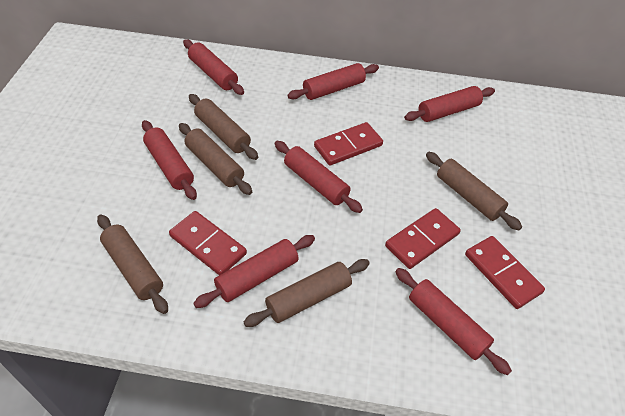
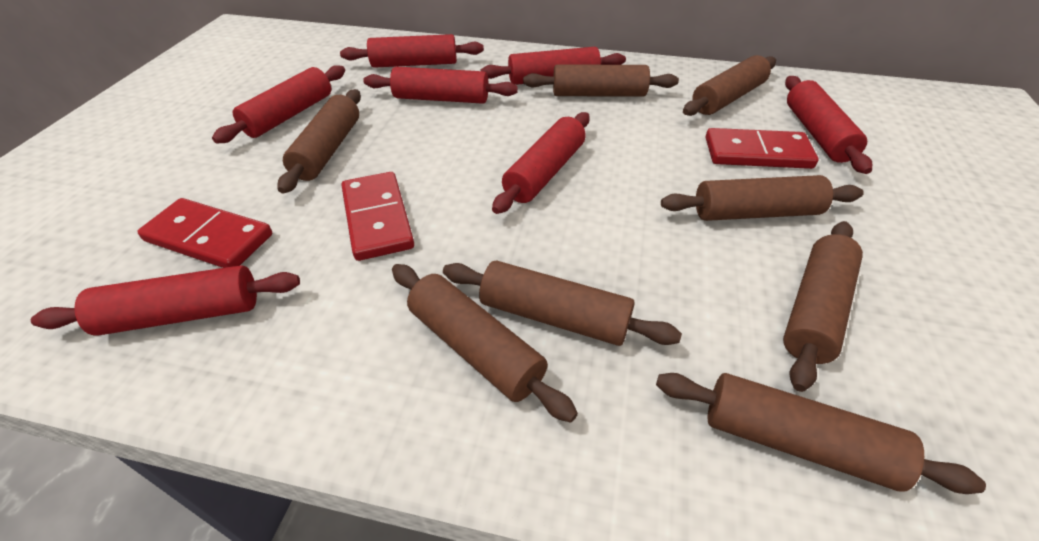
brown rolling pin: [97,214,168,314] [179,123,252,195] [189,94,258,160] [244,259,370,327] [426,152,522,230] = 5 -> [278,89,361,194] [392,264,578,423] [443,260,682,346] [523,64,679,97] [656,373,986,494] [661,175,864,221] [683,55,776,116] [783,221,863,392] = 8
red domino: [169,211,247,275] [314,122,383,165] [385,208,461,269] [465,236,545,309] = 4 -> [137,198,272,268] [341,172,414,261] [706,128,819,169] = 3

